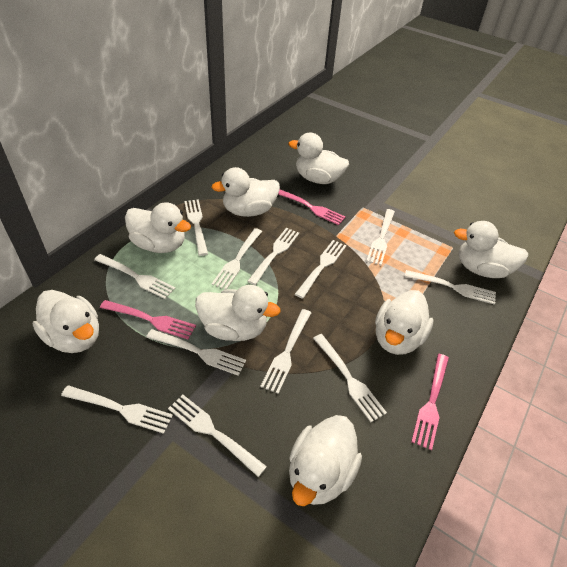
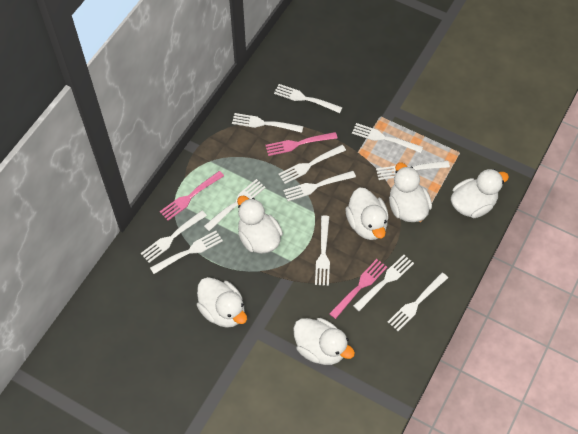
white duck: [33,290,99,353] [125,202,191,253] [195,285,281,341] [211,167,280,217] [288,133,349,184] [289,415,362,506] [375,290,433,355] [454,221,528,278] = 8 -> [196,277,247,328] [237,195,283,254] [293,318,355,365] [345,188,389,240] [389,163,432,222] [451,169,509,218] = 6

